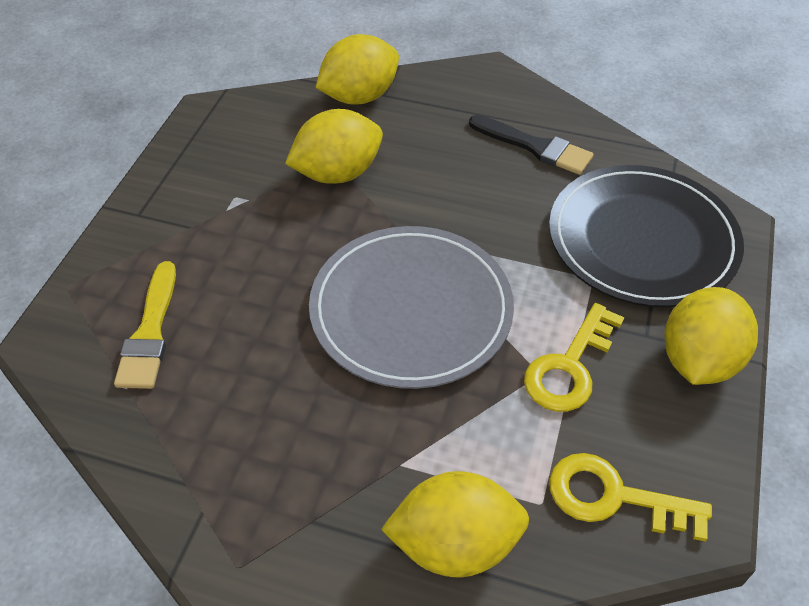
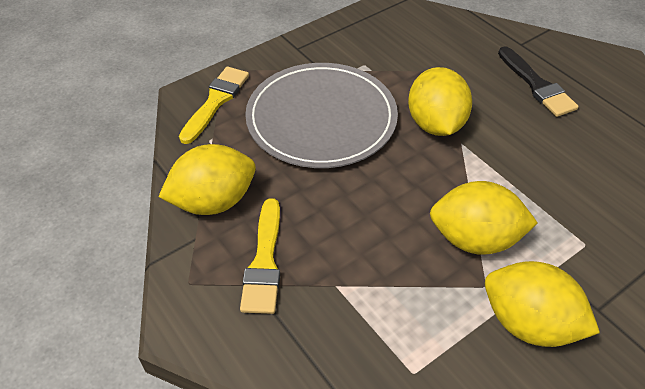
black plate: [549,165,744,307] = 1 -> none = 0
yellow brush: [114,261,176,389] = 1 -> [179,66,249,144] [240,198,280,314] = 2
yellow key: [524,303,625,412] [549,453,712,542] = 2 -> none = 0

